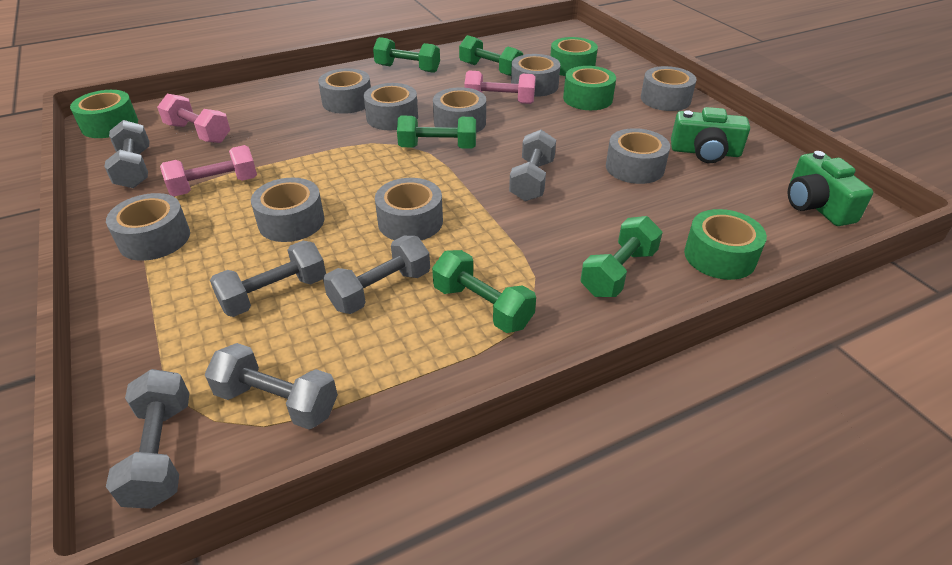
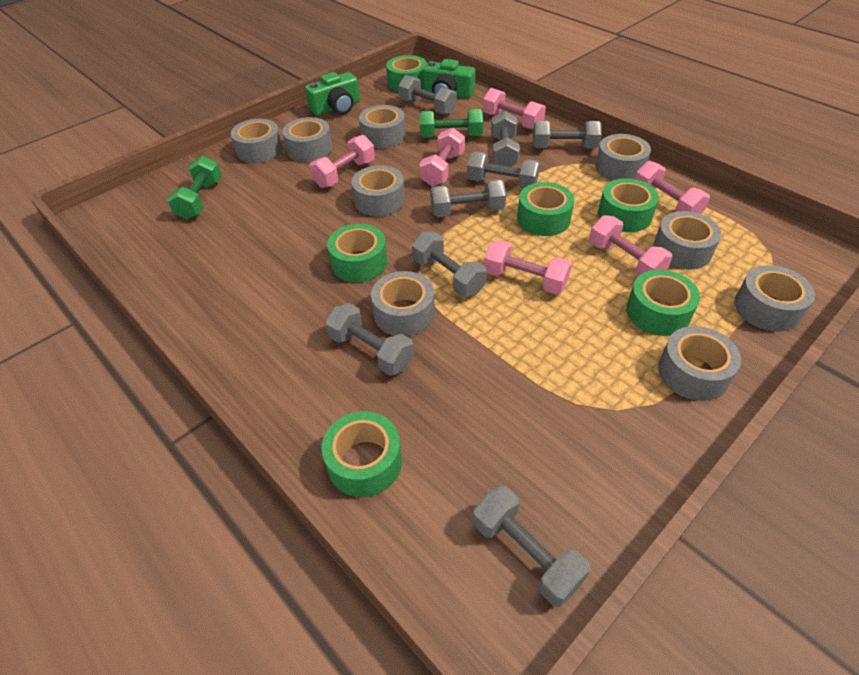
green dumbbell: [373,37,440,73] [397,116,476,149] [432,250,536,333] [459,35,523,76] [581,216,663,297] = 5 -> [167,156,222,220] [420,109,483,138] = 2
green tape: [70,90,138,138] [550,37,598,76] [563,66,616,110] [684,209,767,280] = 4 -> [322,411,402,497] [327,224,387,282] [386,55,427,92] [517,182,575,236] [598,178,659,232] [626,270,700,336] = 6
grey dumbbell: [105,120,149,188] [106,369,189,509] [204,343,338,430] [210,241,326,317] [323,236,430,314] [509,130,556,201] = 6 -> [325,303,414,376] [398,75,457,115] [412,232,487,297] [430,179,506,217] [467,151,540,189] [473,486,591,607] [491,111,520,167] [533,121,602,148] = 8
pink dumbbell: [157,94,230,143] [160,145,257,196] [464,71,536,104] = 3 -> [309,135,375,188] [419,128,465,187] [483,88,546,129] [484,240,572,295] [589,215,672,276] [635,161,710,214] = 6

